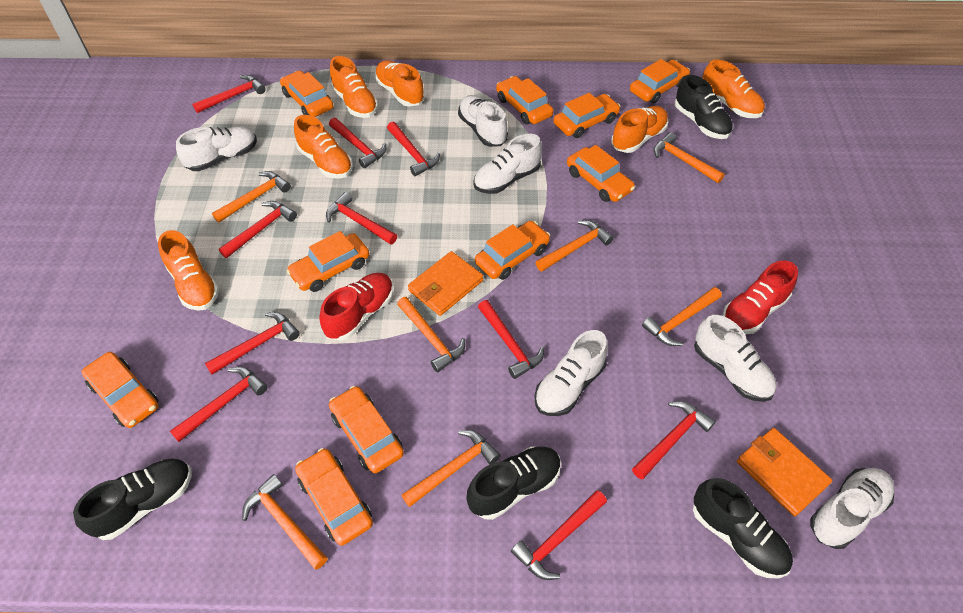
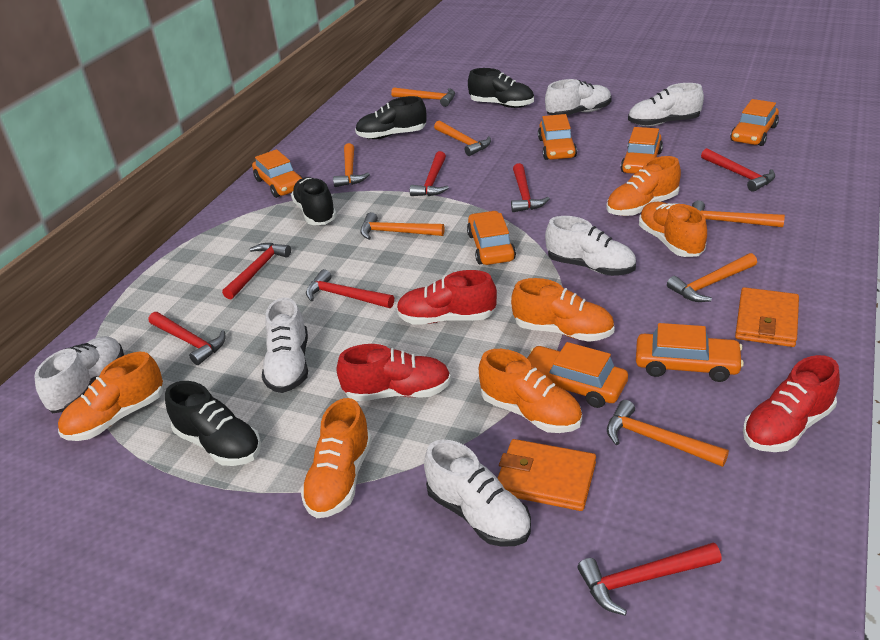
orange car: [82,352,158,428] [280,70,334,117] [287,231,369,292] [295,448,373,546] [329,386,404,473] [475,221,550,280] [496,76,554,124] [553,93,620,138] [567,145,635,202] [630,59,690,103] = 10 -> [252,149,302,198] [467,211,516,265] [527,342,628,408] [538,114,577,160] [621,127,663,174] [636,323,744,382] [730,99,779,146] = 7
red hammer: [170,367,268,442] [192,75,266,113] [205,312,300,375] [219,201,297,258] [326,192,397,245] [329,118,386,168] [387,122,440,176] [478,300,544,379] [511,490,607,580] [632,401,716,479] = 10 -> [149,312,226,365] [222,243,291,299] [306,269,394,308] [410,151,449,196] [511,163,550,212] [578,543,722,615] [701,148,775,192] = 7
red shoe: [319,273,394,341] [722,260,798,334] = 2 -> [337,344,451,401] [396,270,497,325] [743,355,840,452] = 3

